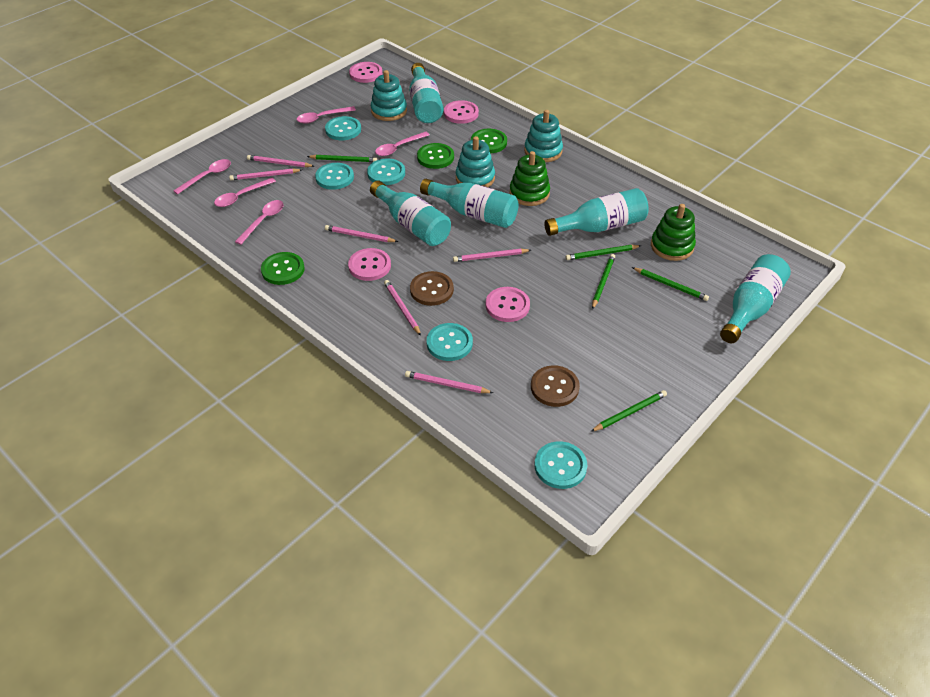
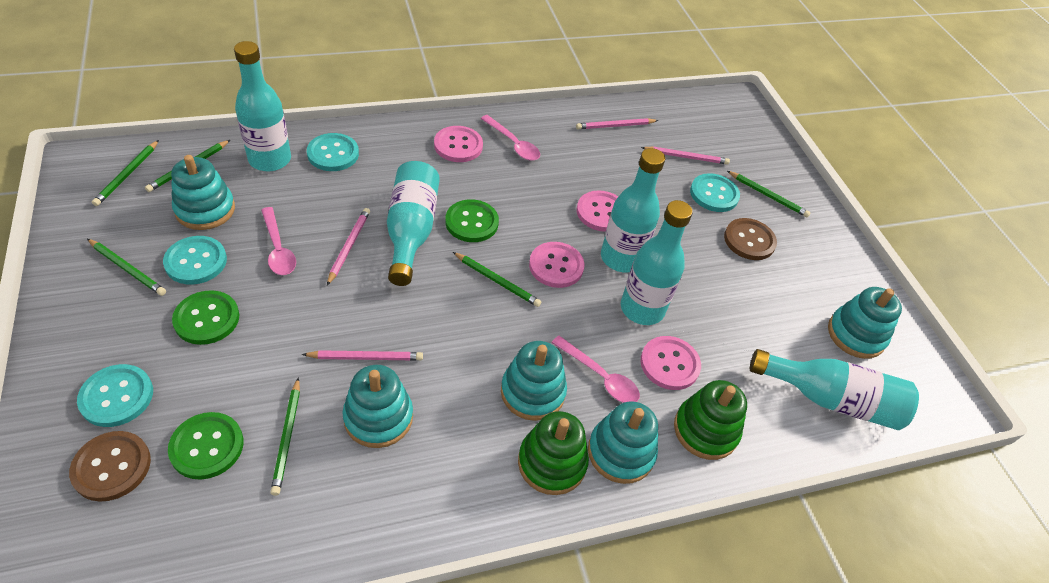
green pencil: [307,155,377,162] [565,245,641,260] [591,390,667,432] [592,254,615,309] [632,267,709,301] = 5 -> [87,239,166,296] [92,140,159,206] [145,140,230,192] [270,377,300,496] [453,252,541,307] [727,171,810,218] = 6
pink pencil: [229,169,302,180] [247,155,314,167] [325,225,398,242] [384,280,421,336] [405,371,493,393] [453,249,531,262] = 6 -> [302,350,423,361] [327,208,370,285] [576,118,658,129] [641,147,730,165] = 4
pink spoon: [173,159,231,194] [214,178,276,207] [235,200,284,245] [297,106,356,124] [375,131,429,156] = 5 -> [261,207,296,275] [481,115,540,161] [552,336,640,403] = 3
turquoise button: [315,163,354,190] [325,116,361,140] [367,159,405,185] [426,323,473,361] [534,441,587,489] = 5 -> [77,364,153,427] [163,236,227,285] [307,133,359,171] [690,173,740,212] = 4
turquoise stacking toy: [371,70,407,121] [456,136,495,187] [524,110,563,162] = 3 -> [171,155,235,230] [342,365,413,448] [501,341,567,421] [588,401,658,484] [828,287,902,359] = 5

